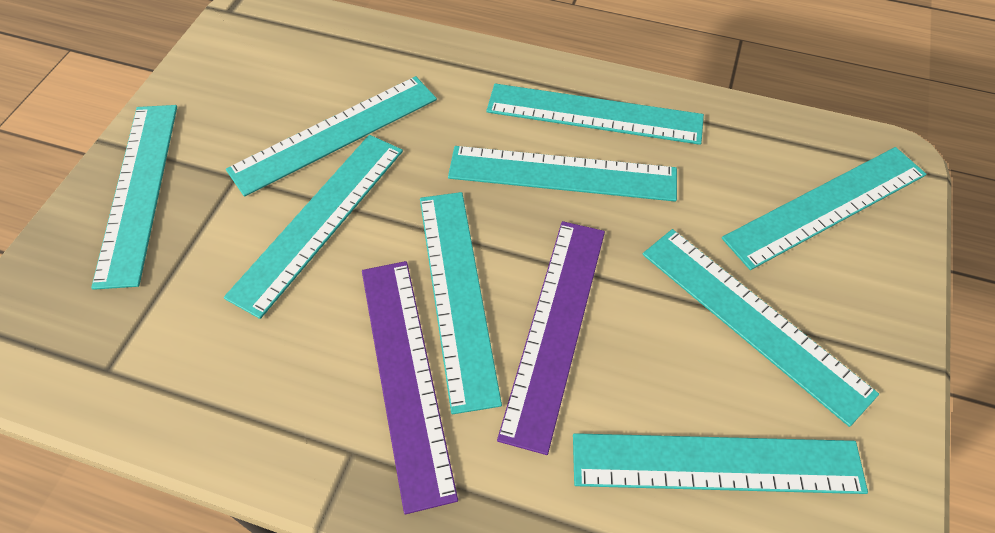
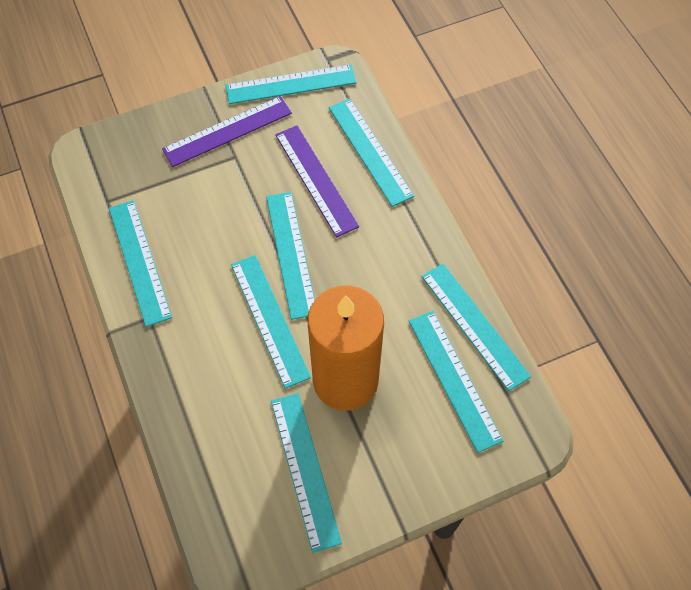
orange candle: none = 0 -> [308,286,384,411] = 1
turquoise ruler: [91,105,177,290] [224,135,403,319] [226,76,437,197] [420,192,502,414] [448,146,677,202] [486,84,704,145] [573,433,868,494] [643,229,879,427] [722,147,926,270] = 9 -> [109,200,172,327] [225,64,357,104] [231,255,311,389] [266,192,315,320] [271,393,342,553] [329,98,414,207] [409,311,503,453] [421,264,531,391] = 8

